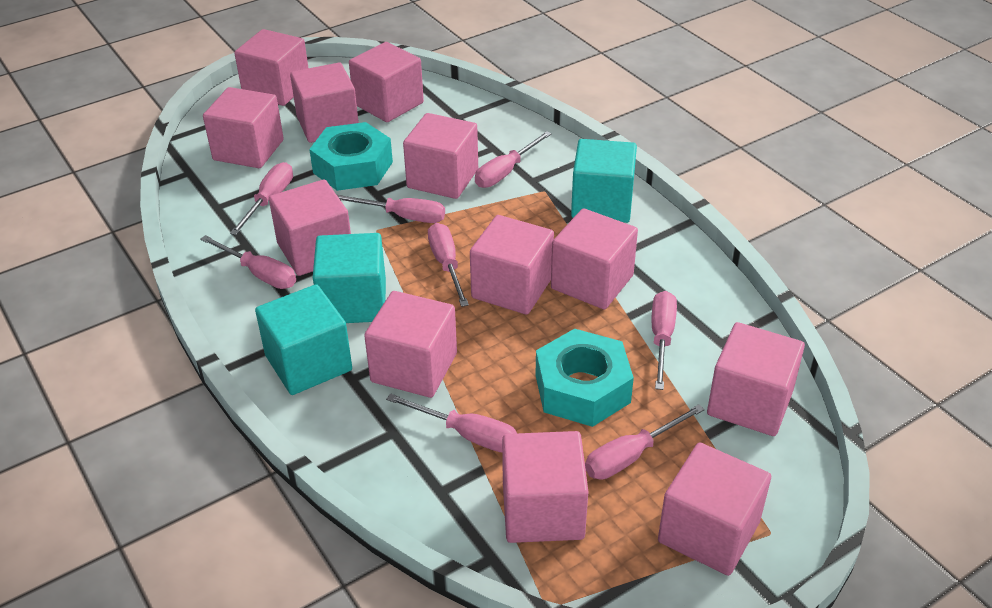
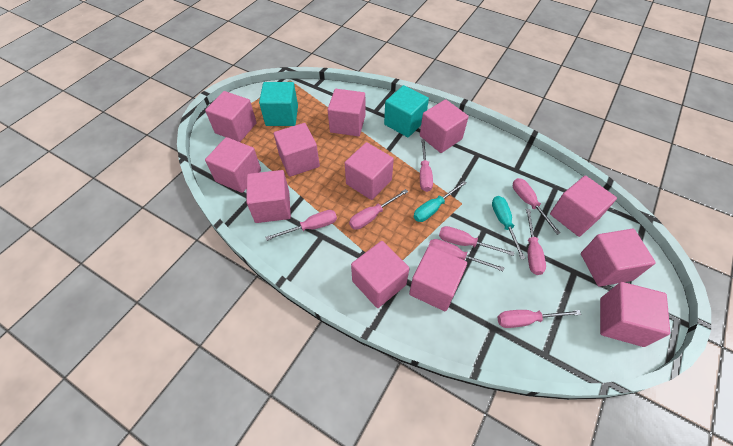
turquoise cube: [255,284,352,395] [313,233,386,323] [571,139,637,223] = 3 -> [259,82,298,126] [384,85,429,137] = 2
turquoise nut: [309,122,393,191] [536,329,634,427] = 2 -> none = 0
turquoise screwdriver: none = 0 -> [413,181,466,222] [492,196,526,260] = 2

